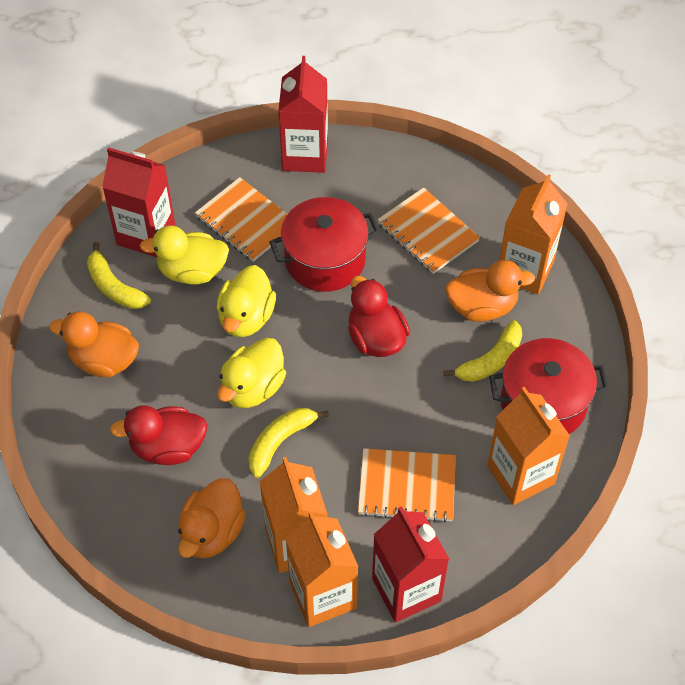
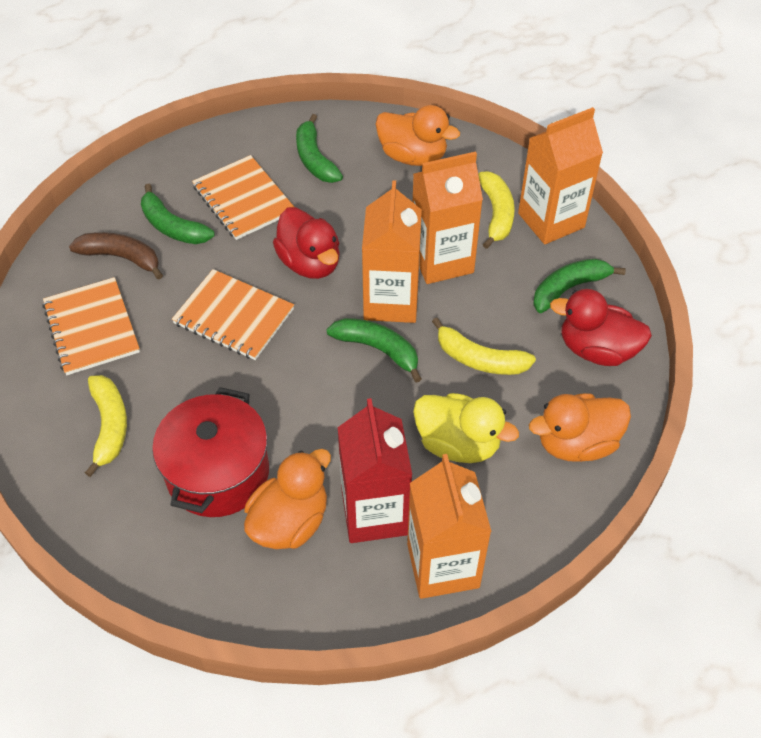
brown banana: none = 0 -> [69,232,163,280] = 1
green banana: none = 0 -> [141,184,215,244] [296,114,343,183] [326,318,422,383] [533,259,626,313] = 4
red carton: [102,147,175,257] [278,56,328,173] [372,506,449,622] = 3 -> [337,398,412,543] = 1
red pot: [269,197,380,292] [489,338,609,434] = 2 -> [152,387,269,517] = 1
yellow duck: [140,225,229,285] [217,265,276,337] [217,338,286,408] = 3 -> [413,393,519,463] = 1

